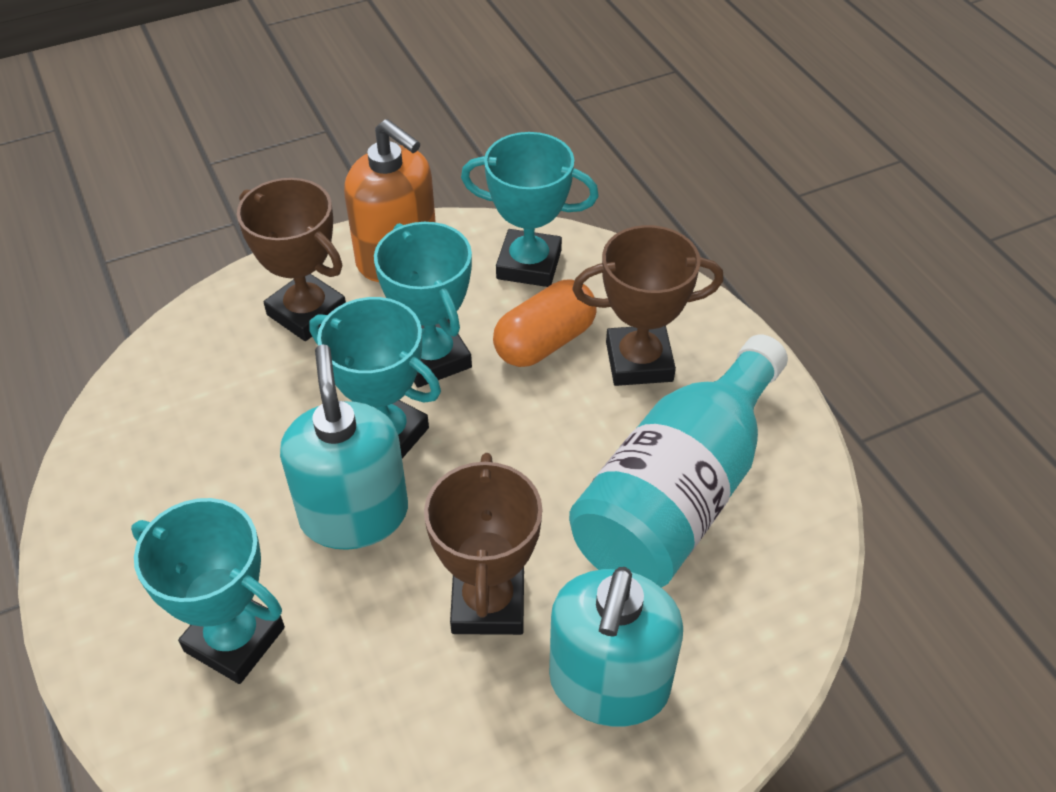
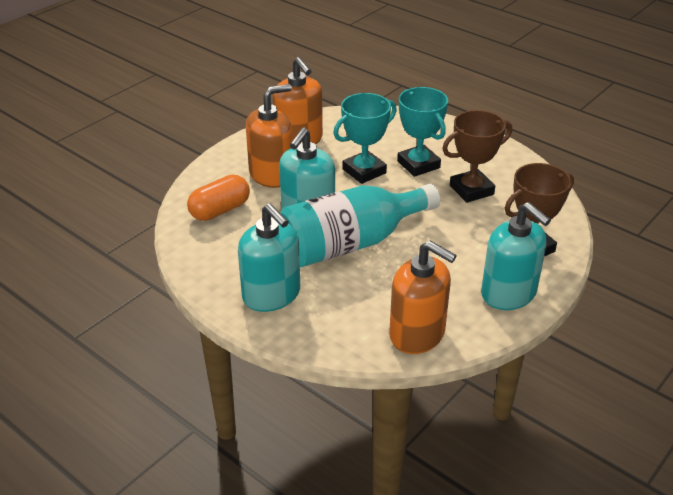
brown trophy: [237,178,346,341] [424,453,542,635] [572,225,724,386] = 3 -> [442,110,512,203] [505,163,574,256] = 2
orange soap dispenser: [344,119,436,282] = 1 -> [246,84,293,188] [273,57,323,144] [389,241,457,354] = 3
turquoise soap dispenser: [280,345,408,550] [549,567,683,727] = 2 -> [238,203,300,312] [279,128,335,210] [481,202,551,310] = 3
turquoise trophy: [131,498,285,684] [309,297,441,458] [374,222,472,388] [461,132,599,287] = 4 -> [333,93,397,184] [397,87,448,177] = 2

